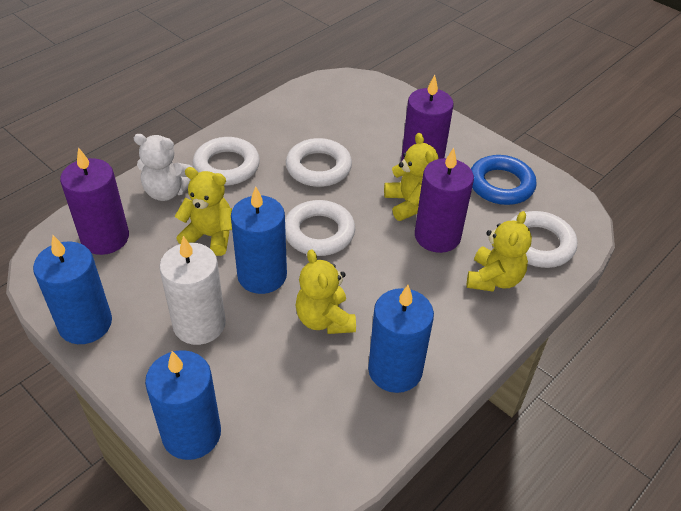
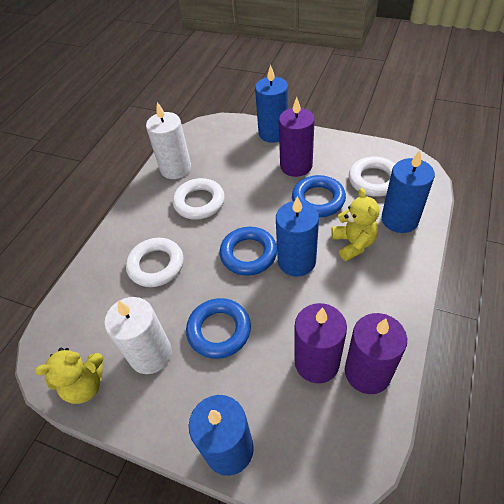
blue ring: [471,155,537,205] = 1 -> [186,298,251,359] [220,227,277,276] [292,175,346,217] = 3
white candle: [159,236,226,345] = 1 -> [104,297,172,374] [146,102,191,179] = 2
white ring: [193,137,260,186] [285,200,355,256] [286,138,352,187] [510,211,577,268] = 4 -> [126,238,184,287] [173,178,225,220] [349,156,395,197] = 3
white teddy bear: [134,134,193,201] = 1 -> none = 0
yellow teddy bear: [175,167,232,256] [295,249,356,334] [384,133,438,221] [467,211,532,292] = 4 -> [35,348,103,404] [331,188,379,261] = 2

